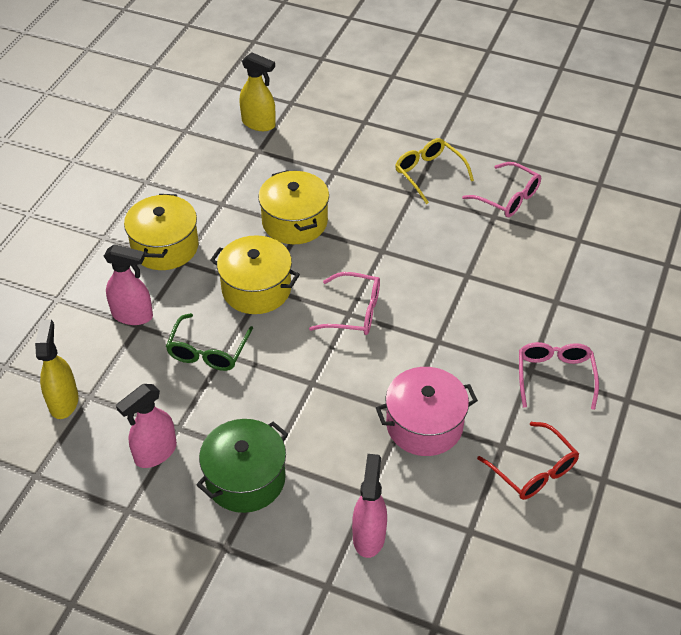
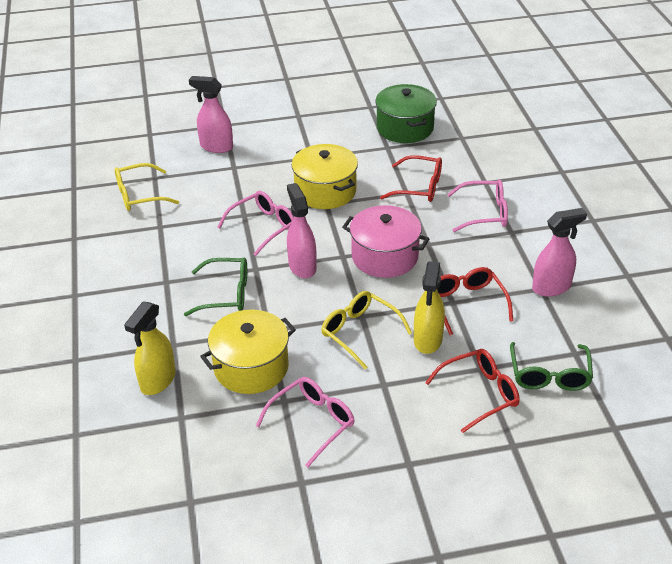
green glasses: [166,313,253,371] = 1 -> [184,258,247,316] [510,342,593,391] = 2
red glasses: [477,422,579,500] = 1 -> [380,155,442,202] [425,349,520,433] [437,267,513,335] = 3
yellow glasses: [395,138,474,204] = 1 -> [115,163,179,211] [321,291,412,369] = 2
yellow pot: [124,194,199,270] [210,235,300,314] [258,170,329,244] = 3 -> [200,309,296,394] [292,144,358,209] = 2

